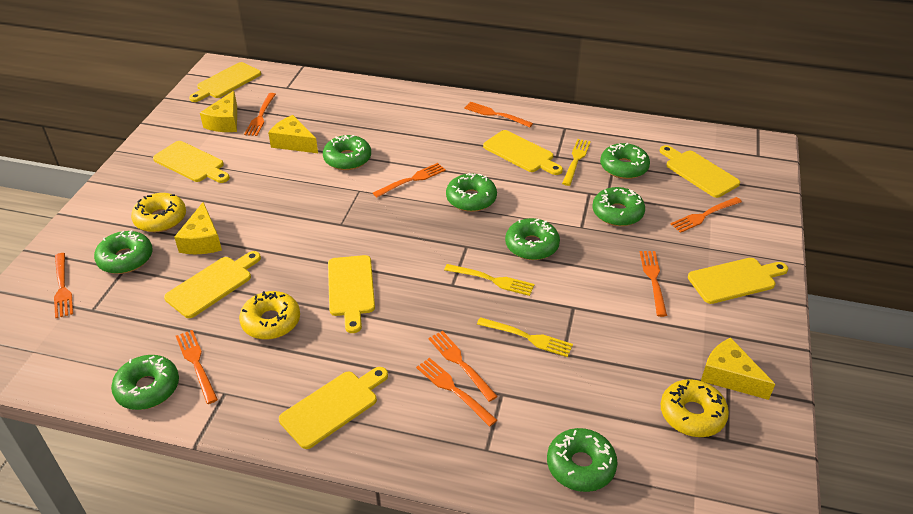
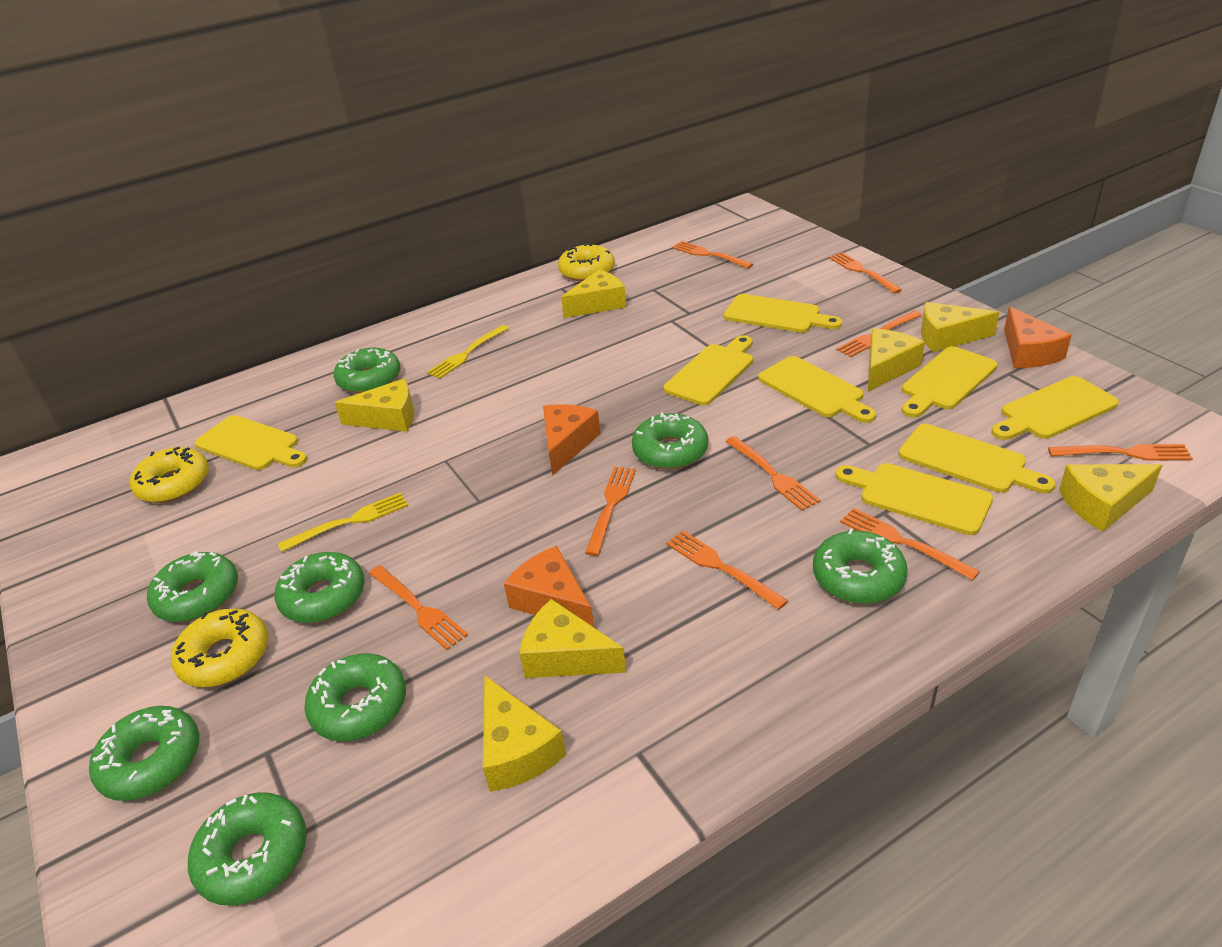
orange cheese: none = 0 -> [504,545,594,627] [543,404,601,476] [1004,306,1071,368] = 3
yellow cheese: [174,202,222,254] [200,91,237,132] [268,115,318,153] [701,338,775,400] = 4 -> [334,379,414,432] [483,676,566,792] [519,599,626,678] [561,269,626,318] [868,328,925,391] [921,302,1000,352] [1059,464,1162,532] = 7
yellow fork: [444,264,534,296] [477,317,573,357] [562,139,591,186] = 3 -> [278,493,408,552] [427,325,509,379] = 2

